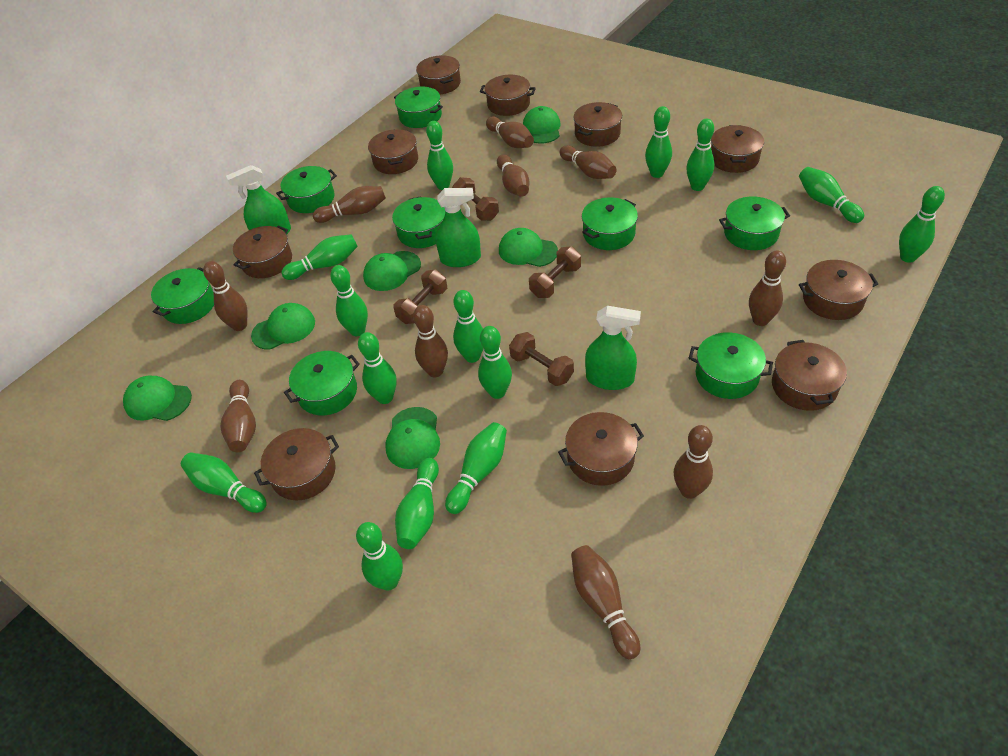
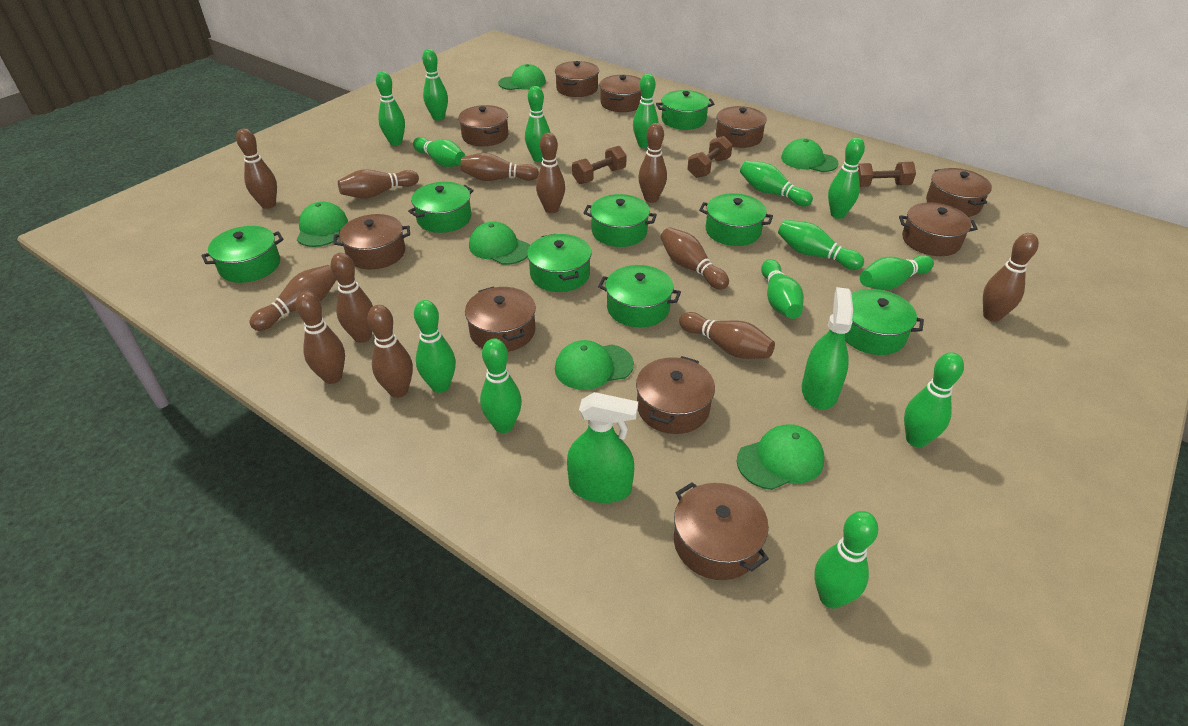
brown bowling pin: [203,261,248,331] [220,380,256,452] [313,186,386,223] [413,305,448,377] [486,117,534,148] [497,154,529,197] [560,145,616,179] [571,545,640,659] [673,425,713,499] [749,251,786,326] = 10 -> [236,128,277,209] [249,265,337,331] [295,291,345,384] [331,253,373,343] [338,169,419,198] [367,305,413,398] [460,153,539,181] [536,133,565,213] [638,123,667,203] [661,227,729,290] [679,312,775,359] [983,233,1039,322] = 12
brown dumbbell: [393,269,447,324] [452,177,499,221] [509,332,574,386] [529,246,581,298] = 4 -> [572,146,627,184] [687,136,732,178] [858,162,916,187] = 3
green spray bottle: [226,165,291,235] [436,188,481,267] [585,306,641,390] = 3 -> [567,392,638,503] [802,287,853,410] = 2

